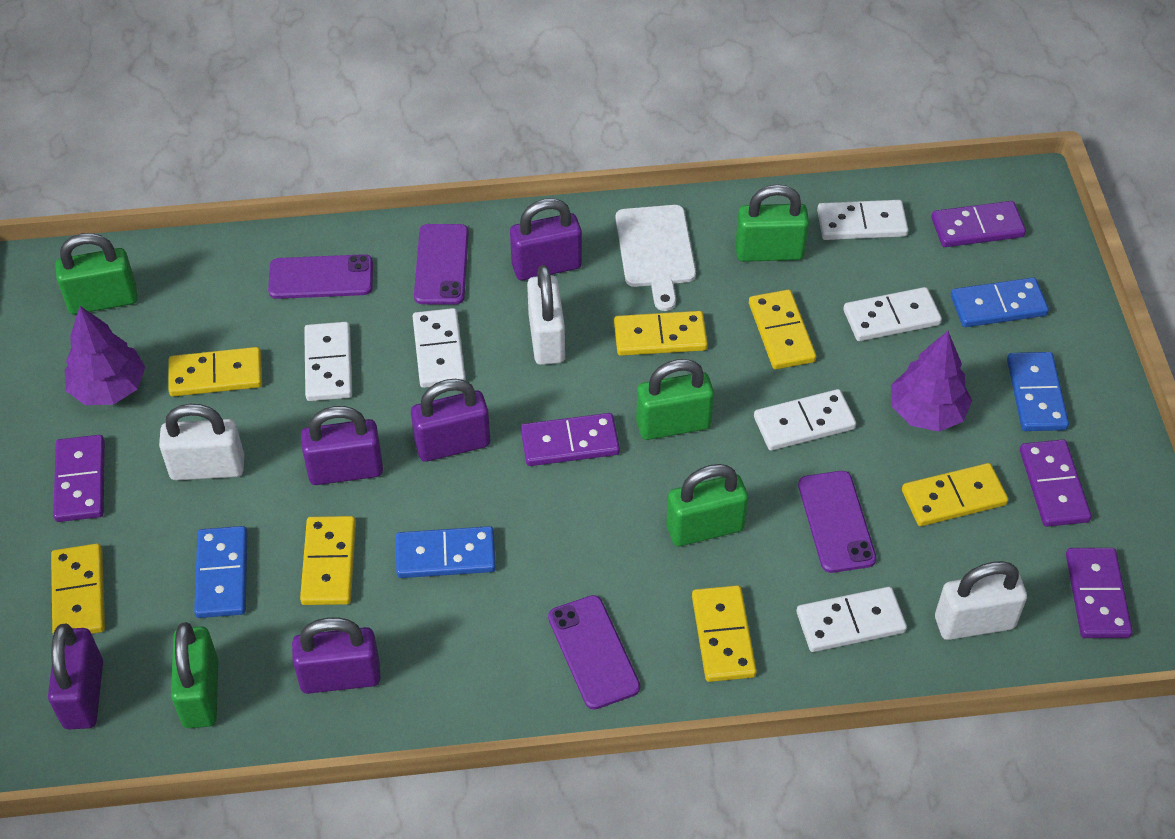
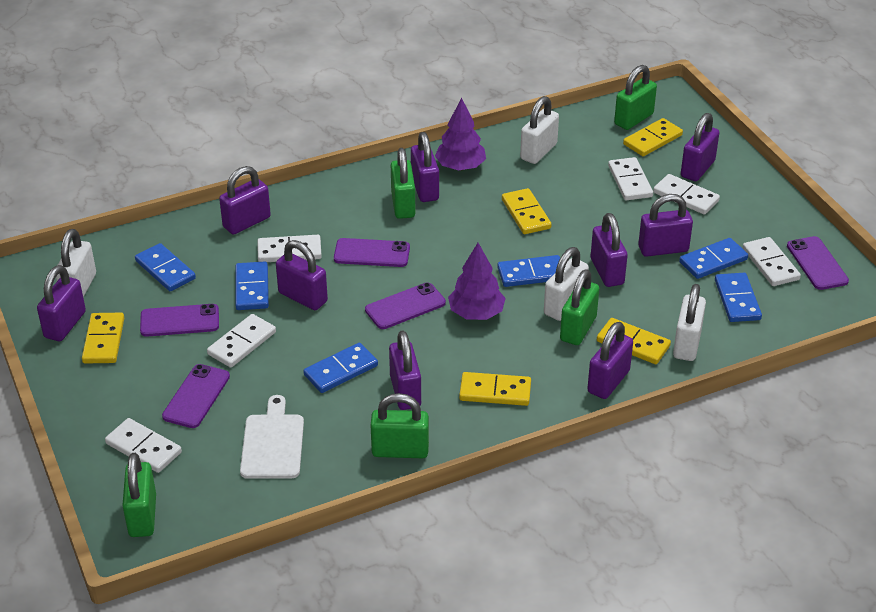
blue domino: [194,526,247,618] [396,526,496,578] [951,277,1049,327] [1007,352,1069,431] = 4 -> [135,243,196,291] [235,261,269,310] [303,343,378,393] [497,255,560,287] [679,238,748,279] [715,273,762,322] = 6
purple domino: [53,435,105,522] [521,413,620,466] [931,201,1026,247] [1020,439,1091,527] [1066,548,1133,638] = 5 -> none = 0
purple padlock: [48,624,103,729] [292,617,381,694] [301,406,383,485] [411,379,490,462] [510,198,582,280] = 5 -> [37,265,86,341] [219,166,271,235] [276,240,328,310] [389,331,421,410] [411,132,439,202] [587,322,633,399] [591,213,628,287] [638,194,693,257] [681,113,719,181] = 9
purple phone: [268,254,373,299] [414,224,469,305] [548,595,640,710] [798,471,877,573] = 4 -> [140,304,219,337] [162,364,230,428] [334,238,410,267] [365,282,446,329] [787,236,849,290] = 5
white padlock: [159,404,244,481] [527,265,565,365] [935,561,1027,640] = 3 -> [56,229,96,297] [520,96,559,164] [544,247,589,321] [673,284,706,361] = 4
yellow domino: [51,543,105,634] [168,347,262,397] [300,516,356,605] [614,311,708,356] [692,585,757,682] [749,290,816,369] [902,463,1008,526] = 7 -> [82,313,124,364] [459,372,531,406] [502,188,551,234] [597,318,671,364] [623,118,683,156] = 5

